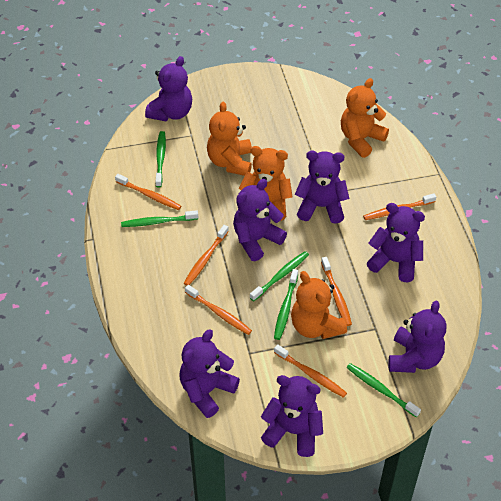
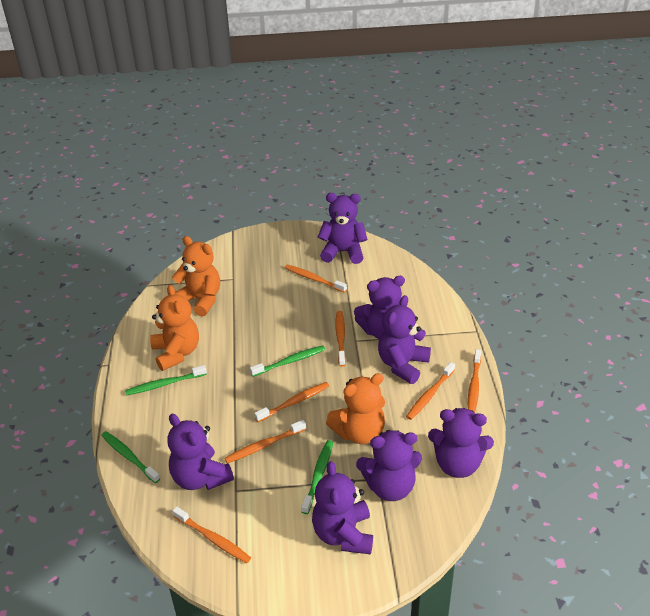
green toothbrush: [121,210,198,227] [155,131,166,187] [250,251,309,301] [274,269,298,340] [346,363,421,418] = 5 -> [101,431,160,483] [125,365,207,395] [250,346,325,377] [301,440,333,514] = 4
orange teddy bear: [207,102,252,176] [239,146,292,221] [291,271,347,339] [341,78,389,158] = 4 -> [150,285,199,371] [172,236,220,317] [326,373,385,444] = 3
orange toothbrush: [115,174,181,210] [184,225,229,286] [185,285,252,335] [274,344,347,398] [321,257,352,326] [363,193,436,220] = 6 -> [172,507,251,563] [224,420,306,463] [254,382,329,422] [285,265,347,293] [335,311,346,367] [406,362,455,420] [468,349,481,413] = 7

